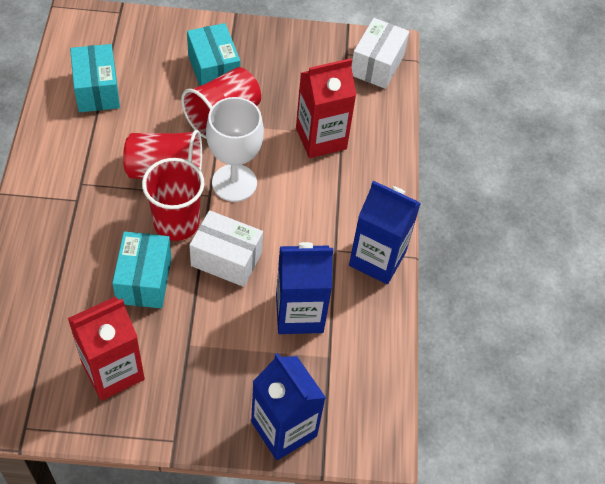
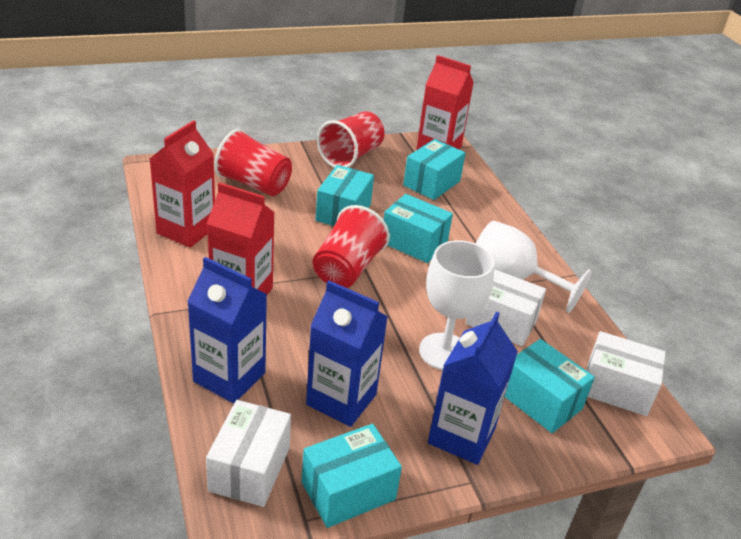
red carton: [68,297,145,401] [296,58,356,158] = 2 -> [150,120,215,248] [207,182,275,295] [417,55,474,150] = 3
turquoise box: [70,44,120,112] [112,231,172,308] [187,23,240,86] = 3 -> [301,424,402,528] [315,165,374,226] [383,194,453,263] [403,139,466,200] [505,339,595,433] = 5
white box: [189,210,263,287] [351,18,409,89] = 2 -> [206,400,291,507] [466,269,546,346] [586,331,666,416] = 3
white goblet: [206,97,264,202] = 1 -> [419,240,495,370] [476,221,591,313] = 2

